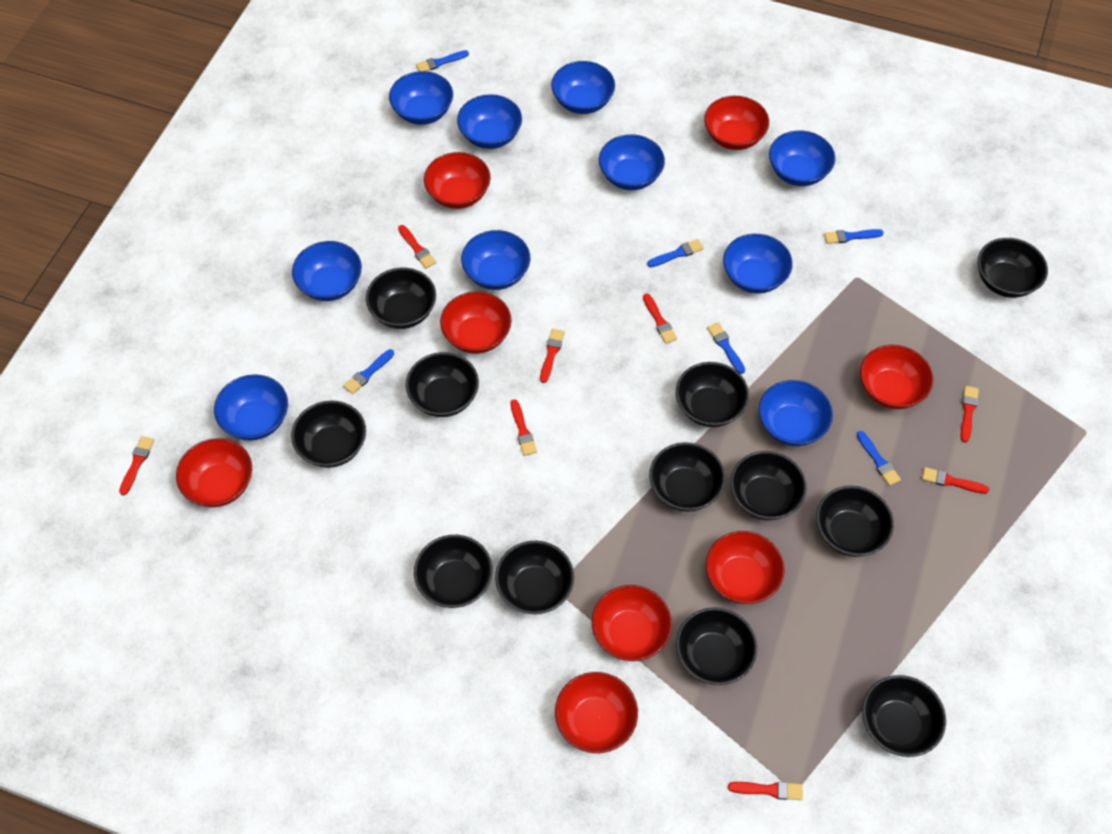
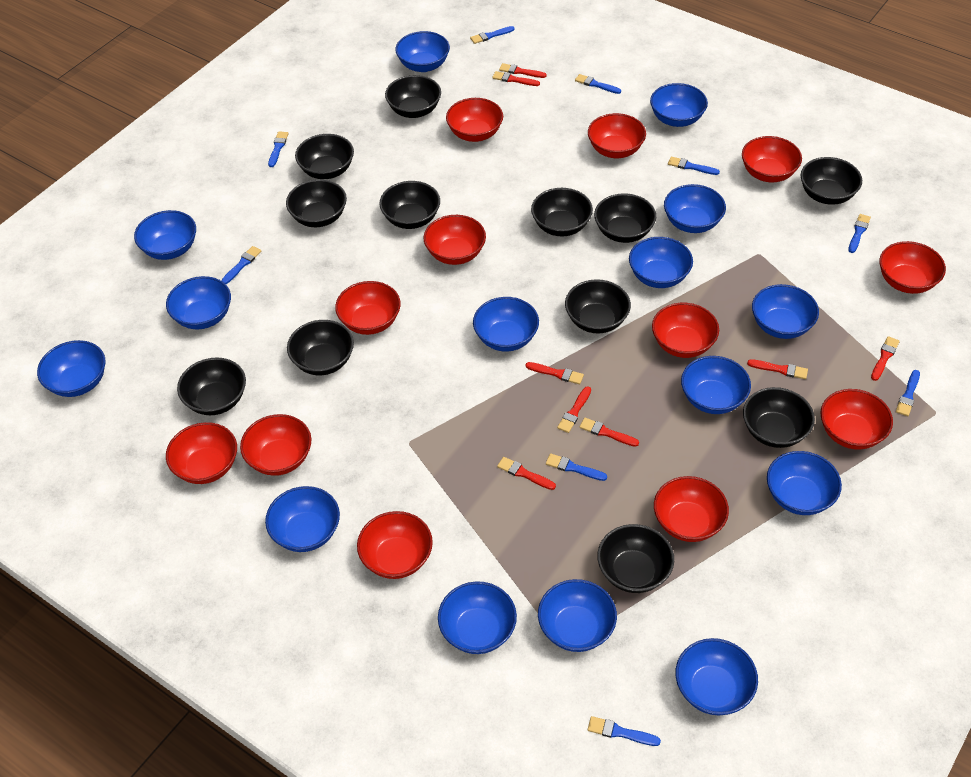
blue bowl: [214,374,288,441] [292,241,362,301] [389,71,453,125] [457,94,522,149] [461,230,530,290] [551,61,615,114] [599,134,665,190] [723,234,793,294] [759,380,833,446] [769,130,835,186] = 10 -> [37,340,106,397] [134,210,196,260] [166,276,231,329] [265,486,340,552] [395,31,450,72] [438,581,517,654] [473,297,539,352] [538,579,617,652] [629,237,693,288] [650,83,708,127] [664,184,726,233] [676,638,758,715] [681,356,751,414] [752,284,819,339] [767,451,842,515] = 15
blue brush: [343,349,394,394] [416,50,469,71] [647,239,704,267] [707,322,745,374] [824,229,884,244] [857,431,901,486] = 6 -> [221,246,261,284] [268,131,288,167] [470,26,515,44] [546,453,607,481] [575,74,621,94] [588,716,661,746] [668,156,720,175] [848,214,871,253] [896,370,920,416] = 9
red bowl: [176,438,252,507] [424,152,491,209] [440,291,512,354] [555,672,638,753] [592,585,672,661] [704,96,769,150] [706,531,785,604] [860,345,934,409] = 8 -> [166,422,237,484] [240,414,311,476] [335,281,401,335] [357,511,433,579] [424,215,486,265] [446,98,503,142] [588,113,646,158] [652,303,719,358] [654,476,729,542] [742,136,802,182] [820,389,893,450] [880,241,946,294] = 12

